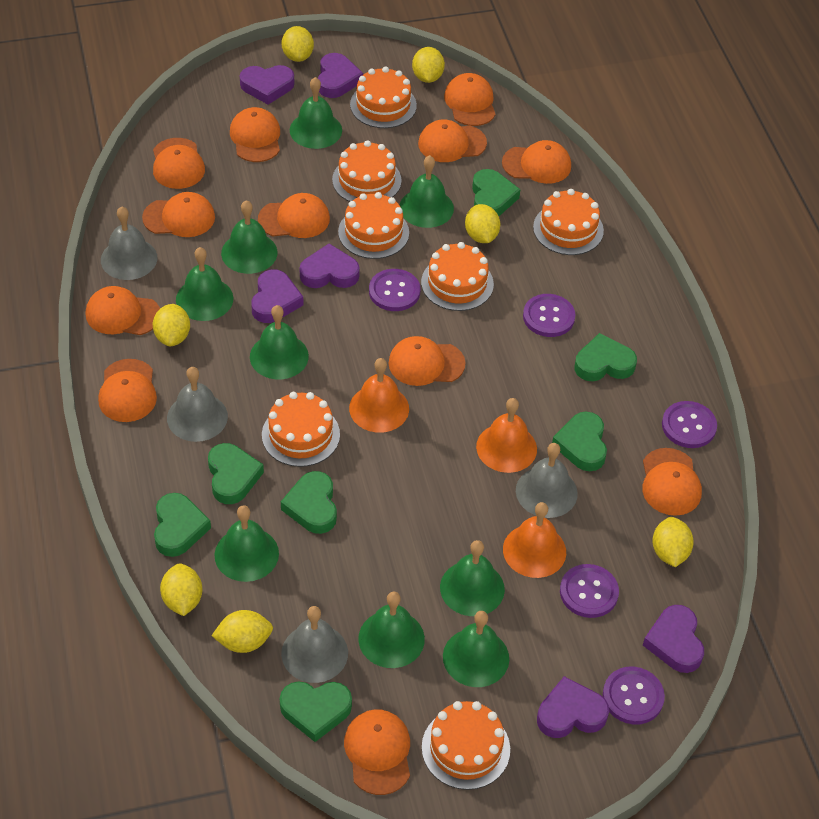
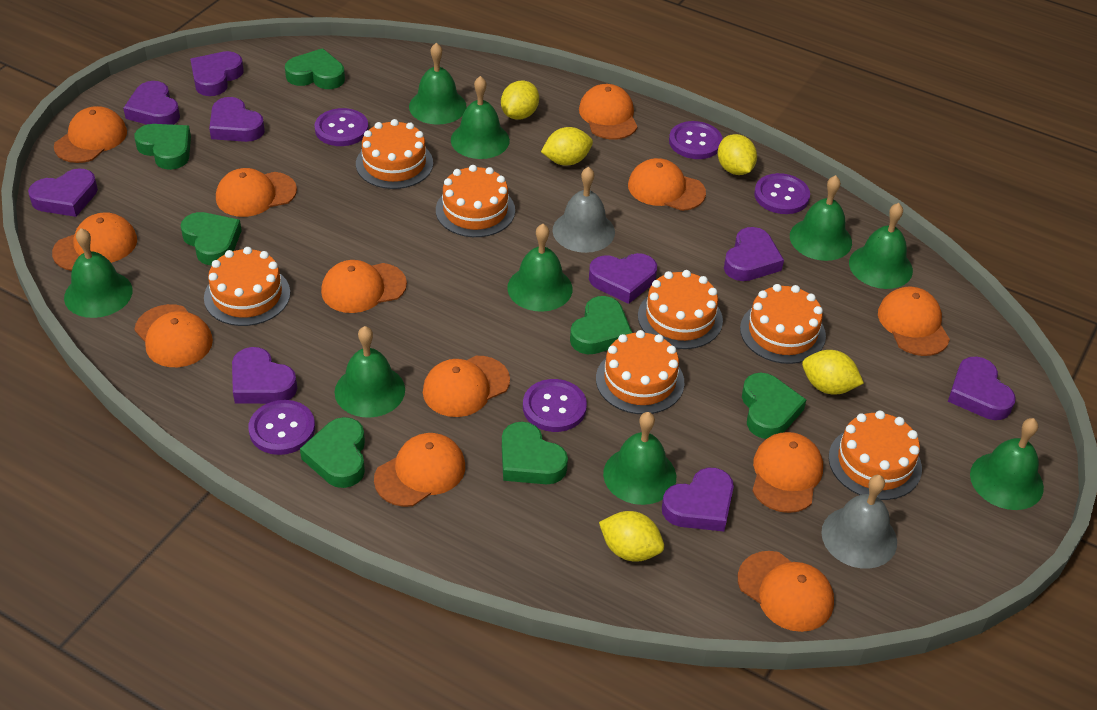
grey bell: [101,206,157,280] [167,367,228,442] [281,606,348,683] [516,443,578,518] = 4 -> [552,167,615,253] [821,475,897,569] = 2
orange bell: [349,358,409,433] [476,398,537,473] [503,502,566,578] = 3 -> none = 0
purple heart: [240,65,294,105] [251,270,304,323] [300,244,360,288] [318,53,363,98] [537,676,609,738] [643,605,704,673] = 6 -> [28,168,98,217] [123,81,180,125] [190,51,244,96] [209,97,265,142] [232,347,297,404] [589,253,657,304] [662,468,734,532] [724,227,784,281] [948,357,1016,420] = 9
yellow lemon: [153,304,190,346] [160,563,202,616] [212,610,273,653] [282,26,314,62] [412,47,445,83] [465,204,500,243] [652,517,694,567] = 7 -> [501,80,539,120] [541,127,593,166] [599,511,664,562] [718,134,757,175] [802,350,864,394] = 5

